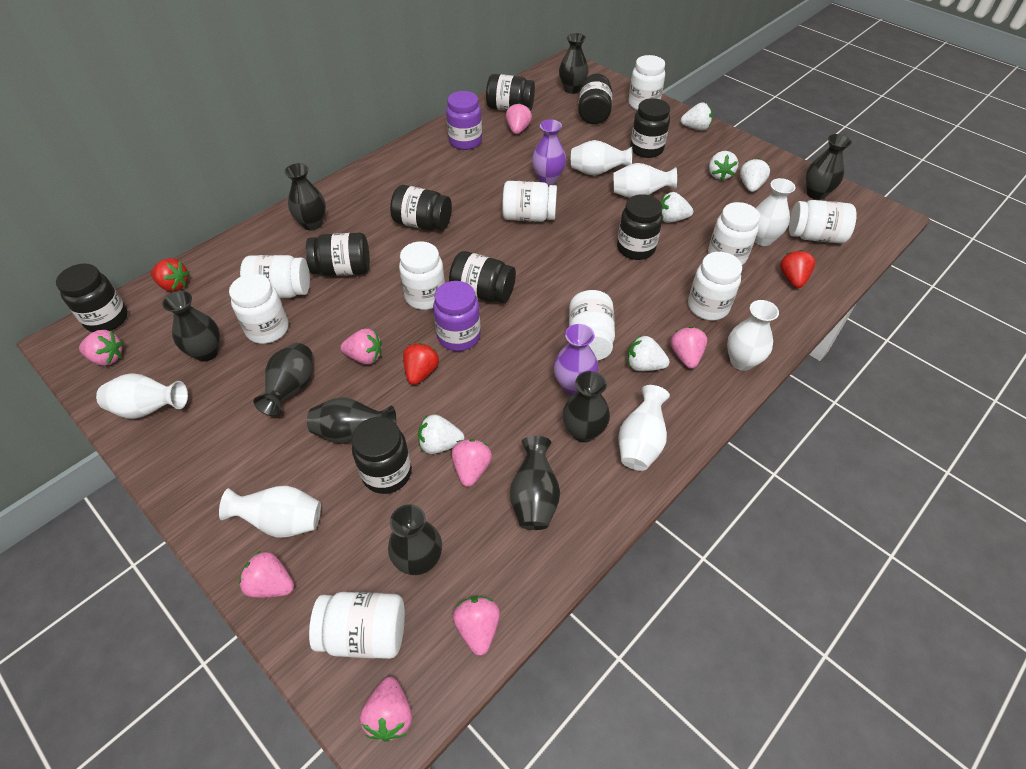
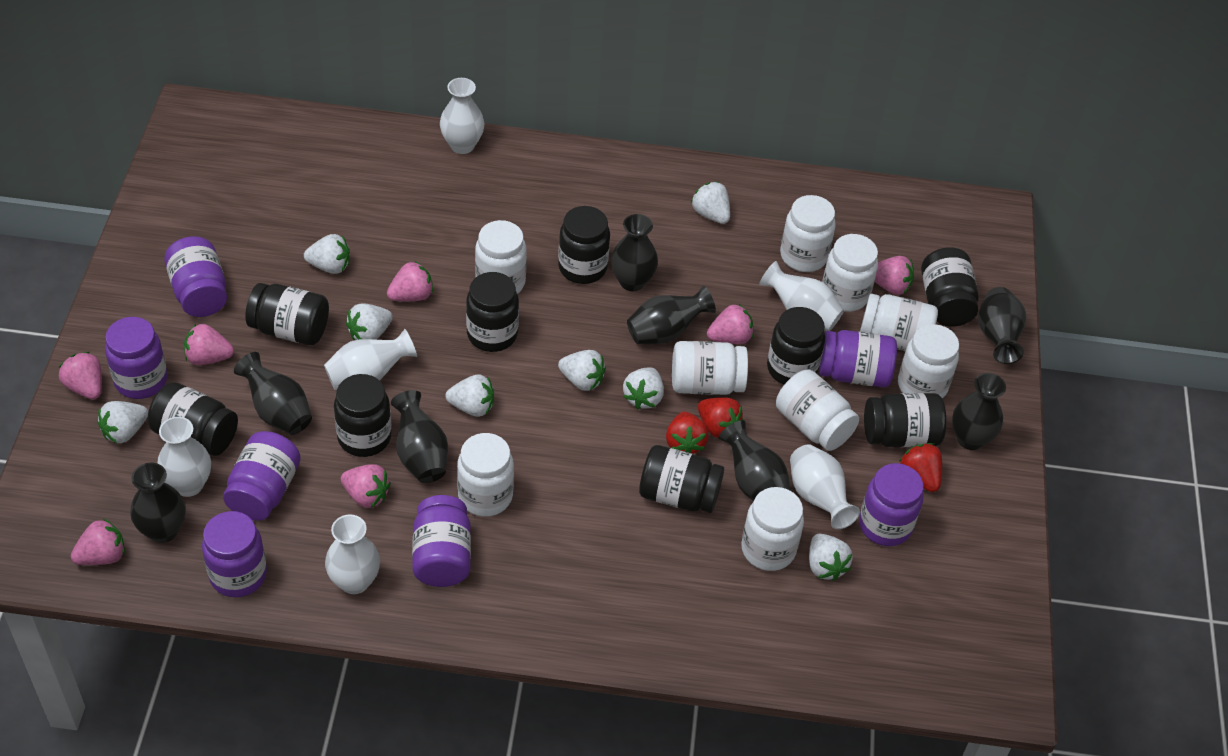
black vase: [162,291,220,362] [253,343,313,416] [284,163,326,231] [307,397,396,444] [388,504,442,575] [510,436,560,530] [559,33,589,94] [563,371,610,442] [806,134,852,200] = 9 -> [130,463,186,543] [234,352,312,435] [391,390,448,483] [611,214,658,291] [627,285,716,344] [719,420,791,501] [952,373,1006,450] [978,287,1026,364] = 8
pink strawberry: [79,330,123,366] [239,551,294,598] [340,329,382,365] [360,677,412,742] [452,439,492,487] [453,596,500,656] [506,103,532,134] [670,327,707,369] = 8 -> [59,352,102,399] [71,518,125,565] [184,324,234,365] [341,464,391,508] [387,261,433,301] [707,304,753,344] [875,256,914,295] = 7
purple jar: [433,281,481,351] [446,91,482,150] = 2 -> [105,317,168,399] [164,236,227,317] [202,511,267,597] [223,431,301,521] [412,495,471,587] [819,330,897,388] [859,463,924,546] = 7
purple vase: [532,119,566,185] [553,324,598,395] = 2 -> none = 0
white jar: [229,274,289,344] [240,255,310,298] [309,592,405,659] [399,242,445,310] [502,181,557,222] [569,290,615,360] [628,55,665,110] [688,252,742,320] [708,202,760,265] [789,200,857,243] = 10 -> [457,433,514,517] [475,220,527,294] [672,341,748,395] [741,487,804,571] [776,370,859,451] [780,195,836,272] [822,234,878,312] [860,293,938,351] [898,324,959,398] = 9
white strawberry: [418,414,464,454] [627,335,670,371] [661,192,693,223] [681,102,713,130] [709,151,738,181] [740,158,770,192] = 6 -> [98,401,148,443] [304,234,350,274] [346,303,393,340] [445,374,494,417] [558,350,606,391] [623,367,664,409] [691,182,730,224] [809,534,853,581] = 8
white vase: [96,373,188,419] [219,486,321,538] [571,140,632,175] [613,163,677,198] [618,385,670,471] [727,300,779,371] [755,178,796,246] = 7 -> [157,417,211,497] [324,329,417,390] [325,514,380,594] [440,78,484,154] [759,261,844,331] [790,444,860,529] = 6

